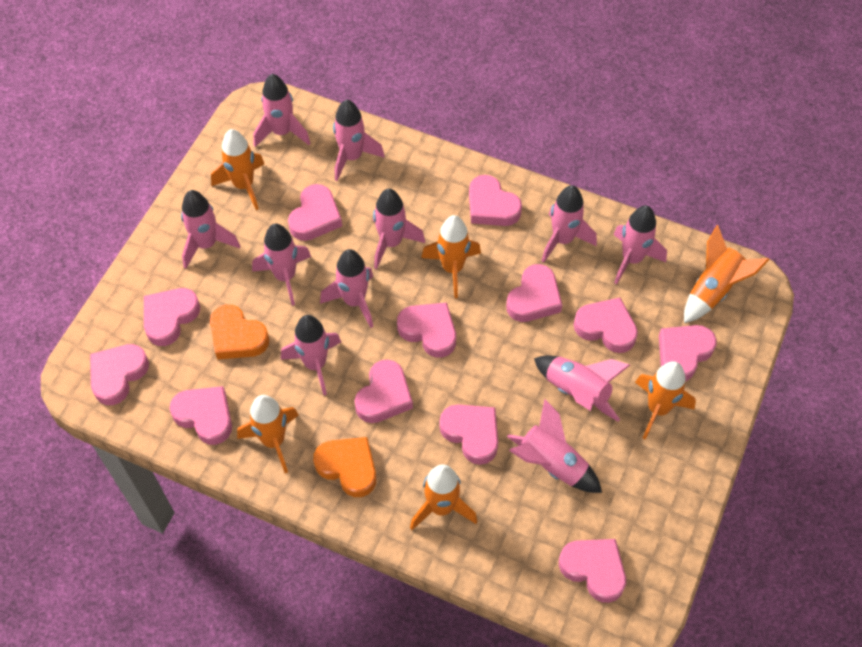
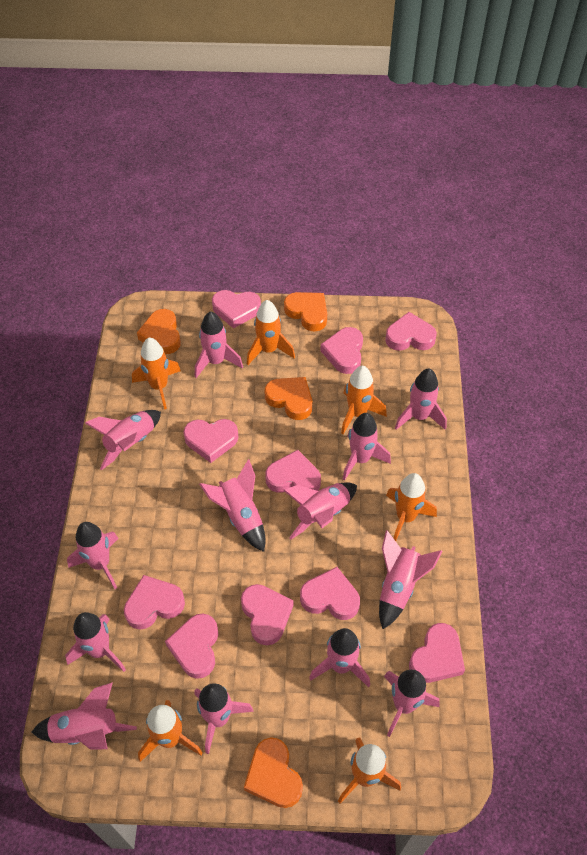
orange heart: [210,304,269,359] [313,437,376,497] = 2 -> [137,309,181,354] [244,738,303,808] [265,377,312,420] [284,292,327,331] = 4
pink heart: [90,344,149,405] [144,288,200,346] [169,386,232,445] [288,184,342,241] [354,359,413,423] [397,303,456,358] [439,404,498,465] [469,175,522,226] [506,264,562,322] [559,539,626,603] [574,298,638,353] [659,325,717,381] = 12 -> [124,575,185,629] [165,614,218,679] [183,419,238,463] [212,290,261,329] [241,584,294,645] [265,450,321,493] [300,567,360,620] [320,327,363,374] [385,312,437,351] [409,623,465,683] = 10
pink rocket: [181,190,240,269] [252,223,311,306] [253,74,311,147] [281,315,341,395] [320,249,373,328] [333,100,385,181] [373,189,425,269] [507,399,602,493] [534,356,630,422] [542,185,597,263] [613,205,667,284] = 11 -> [32,682,137,750] [65,612,126,672] [67,522,119,589] [85,410,161,470] [194,683,253,754] [195,312,243,378] [199,459,266,552] [283,482,357,540] [309,628,370,688] [343,413,391,481] [379,530,442,629] [384,670,439,737] [395,369,447,430] = 13

